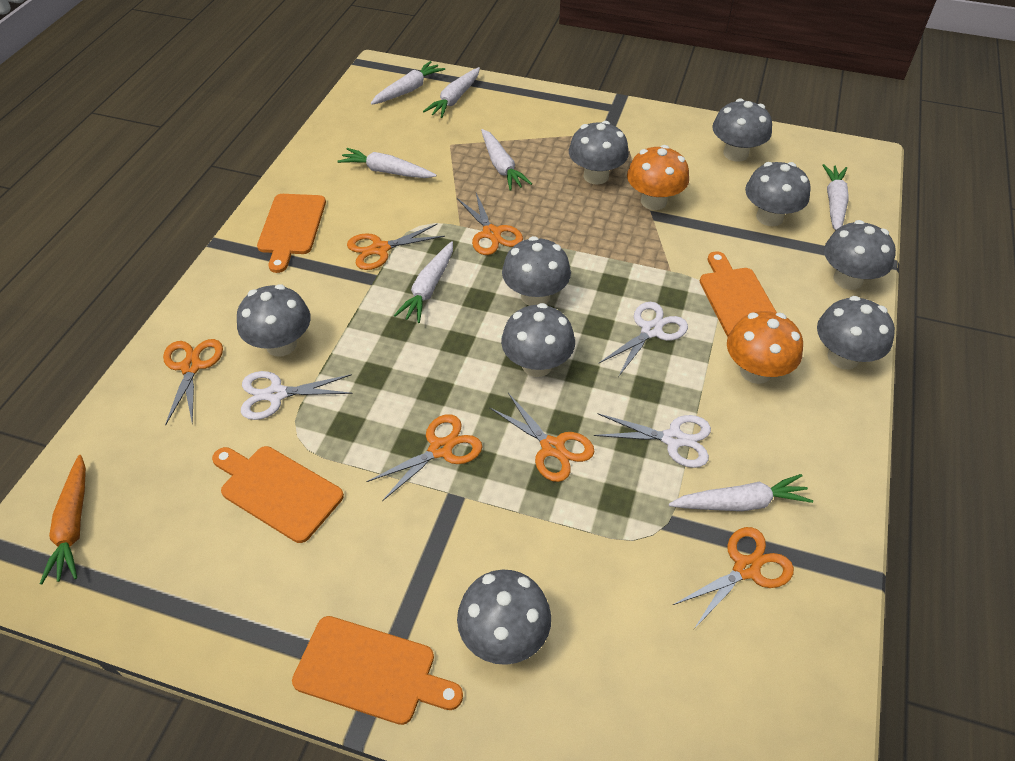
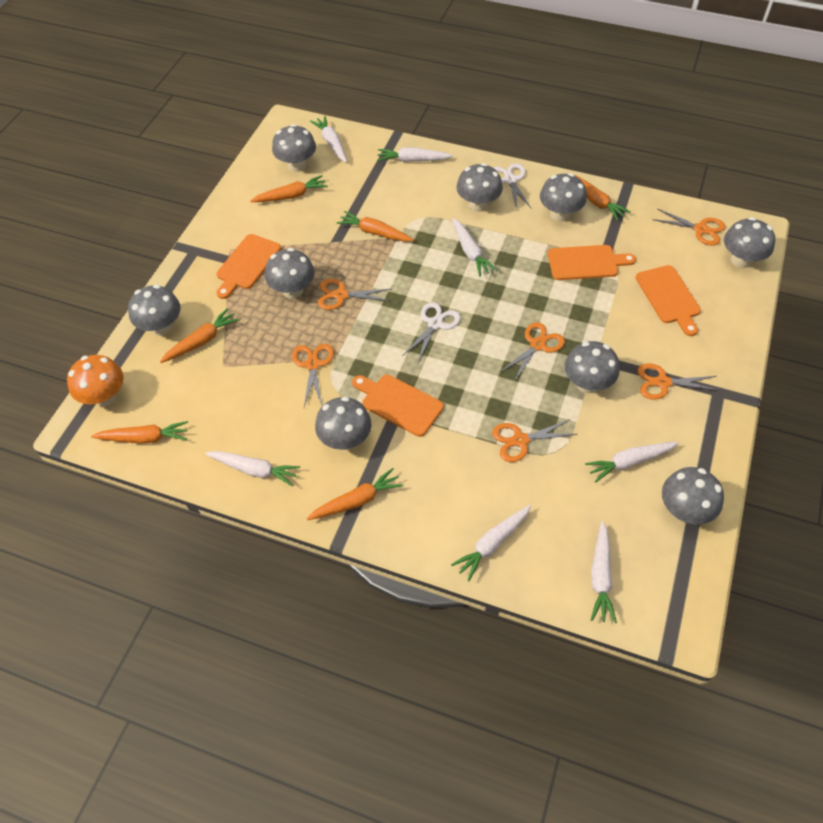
orange carrot: [40,455,86,584] = 1 -> [91,421,188,444] [160,308,239,363] [250,175,328,202] [307,468,403,520] [337,211,414,242] [568,173,630,221] = 6
orange mushroom: [627,145,689,210] [727,311,803,384] = 2 -> [67,355,124,406] = 1
white scissors: [241,371,353,420] [594,413,711,468] [598,302,688,377] = 3 -> [402,302,461,362] [493,163,532,210] = 2

